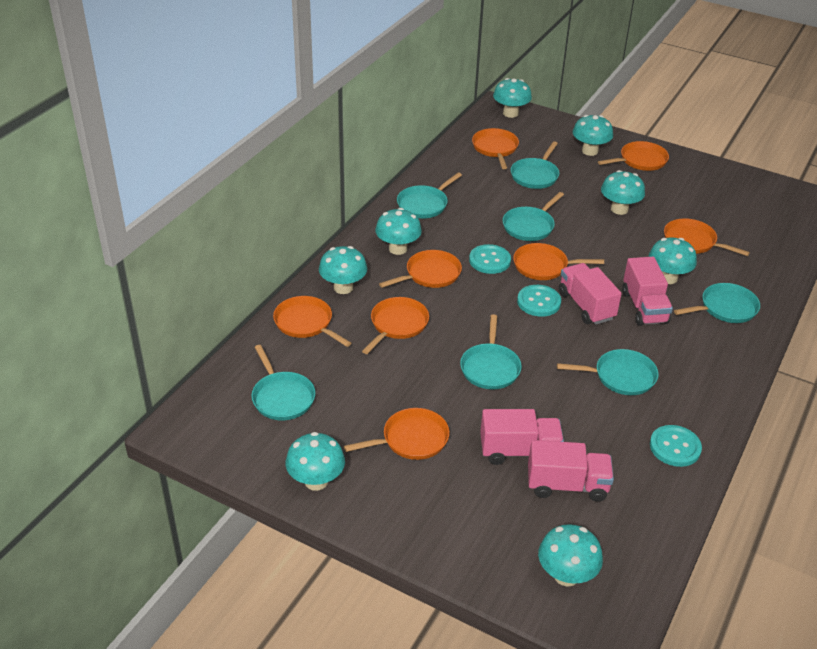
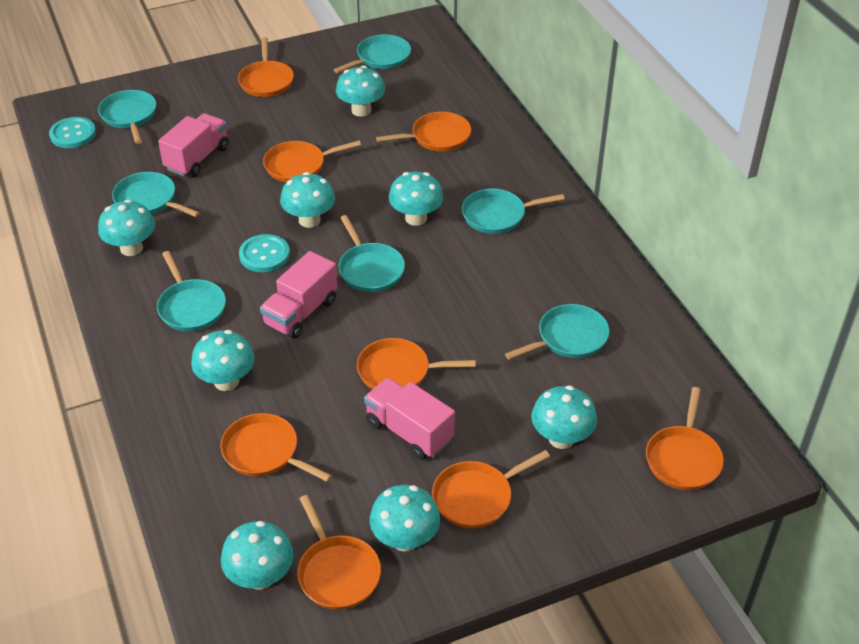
pink truck: [480,409,564,465] [528,440,614,502] [559,263,622,324] [622,257,673,326] = 4 -> [158,113,229,177] [260,251,338,339] [364,378,455,460] = 3
turquoise button: [469,244,511,274] [517,285,561,317] [650,425,702,467] = 3 -> [49,117,96,148] [239,234,290,272] = 2

